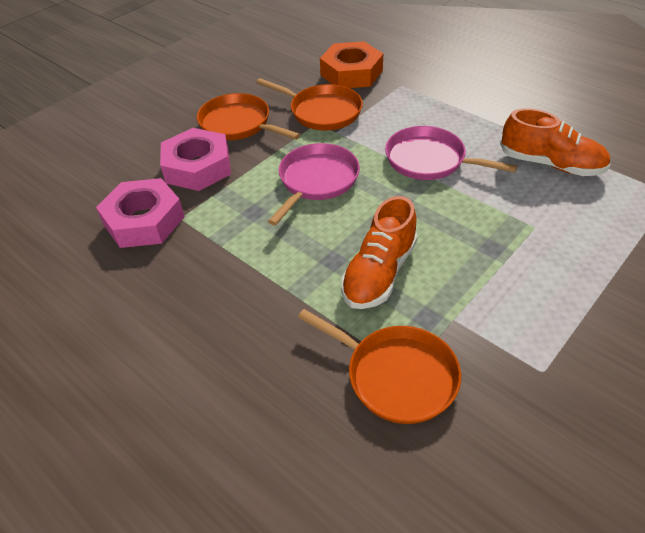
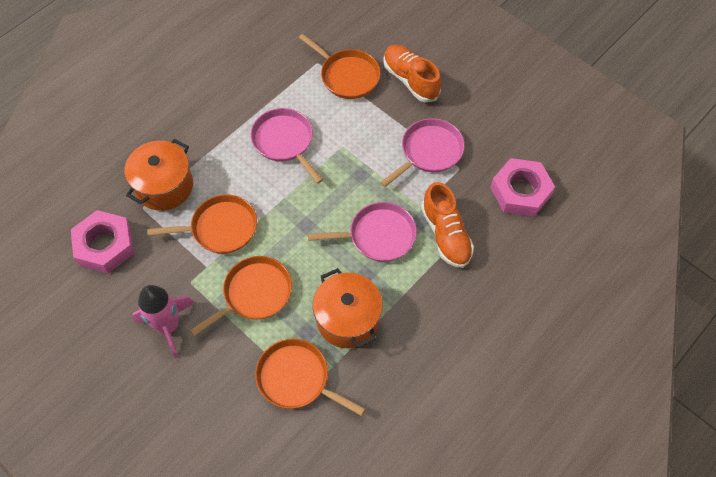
orange nut: [320,41,383,88] = 1 -> none = 0
orange pan: [197,93,300,140] [256,78,363,130] [298,309,461,424] = 3 -> [147,194,257,254] [190,256,292,336] [255,339,365,416] [299,34,381,99] = 4
orange pot: none = 0 -> [125,139,193,211] [313,268,383,348] = 2
pink pan: [268,143,360,225] [385,126,517,180] = 2 -> [250,108,323,184] [308,202,417,262] [380,118,465,187] = 3
pink rocket: none = 0 -> [132,285,194,358] = 1

